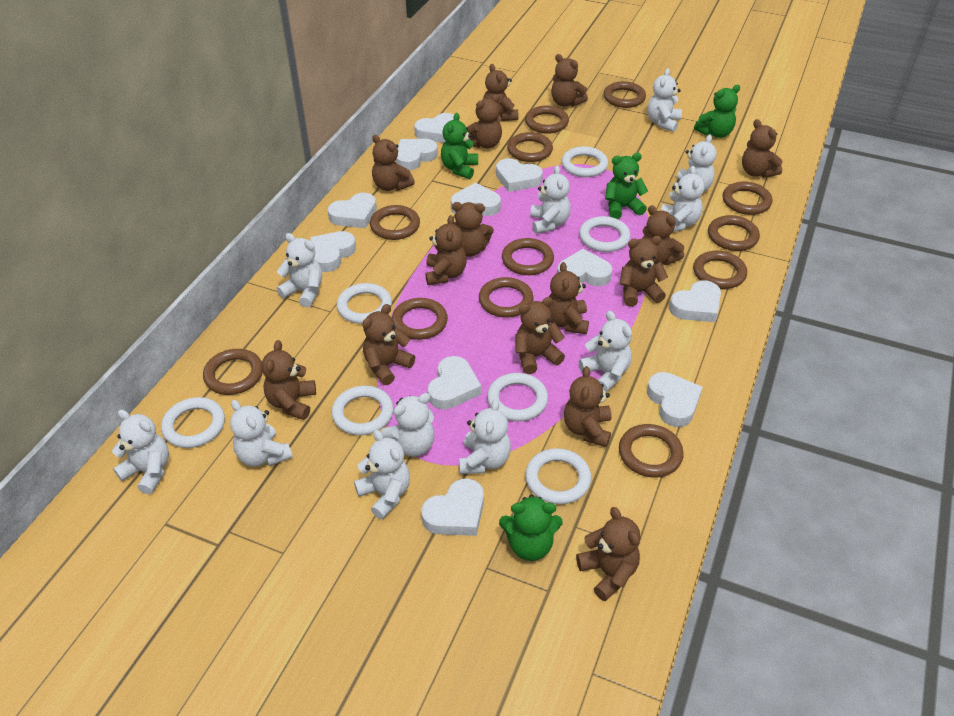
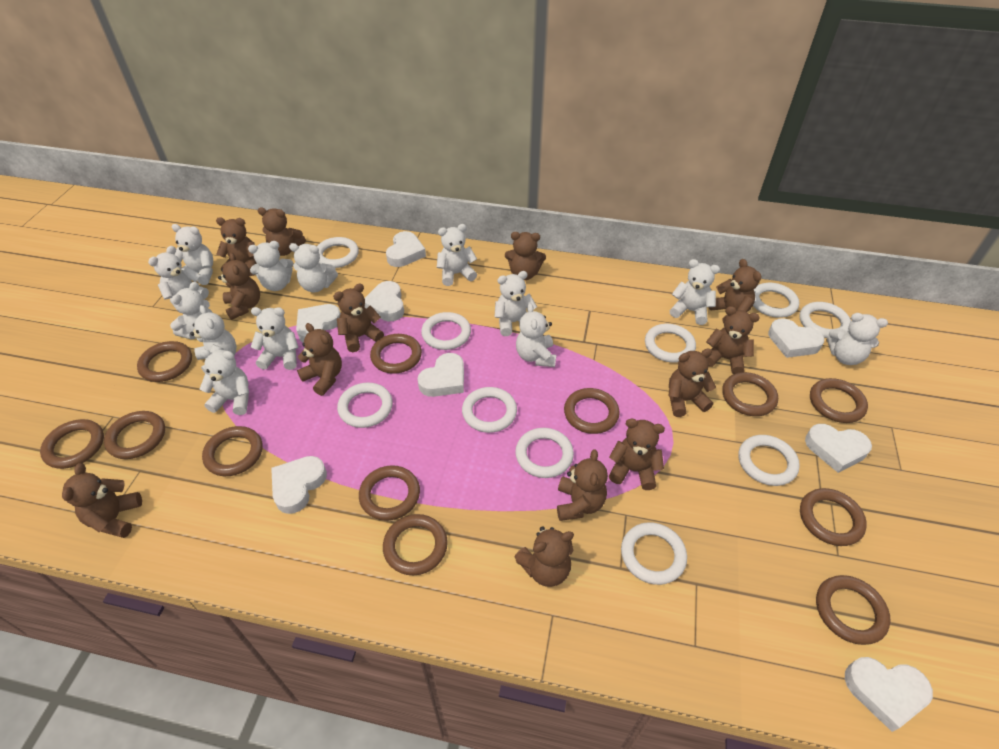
brown teddy bear: [261,340,316,420] [362,304,415,385] [372,134,415,191] [425,215,467,285] [452,202,494,257] [467,94,502,148] [483,64,518,121] [516,297,565,374] [549,262,589,334] [551,54,588,107] [564,366,611,447] [576,507,641,601] [620,236,668,307] [642,205,684,265] [742,119,783,178] = 15 -> [62,463,142,538] [216,217,256,276] [218,253,260,320] [257,207,306,256] [297,323,342,396] [333,284,384,352] [505,232,546,280] [515,526,574,587] [557,449,608,521] [609,419,665,490] [668,349,716,417] [706,306,760,374] [708,259,762,323] = 13
green teddy bear: [441,113,478,179] [499,495,563,561] [605,153,648,219] [694,85,740,138] = 4 -> none = 0
white heart: [310,231,356,272] [328,193,377,228] [396,139,438,170] [414,113,454,143] [421,479,484,536] [428,356,481,409] [451,183,501,216] [496,158,543,192] [557,249,612,287] [647,372,703,427] [669,280,721,322] = 11 -> [271,456,327,514] [296,304,341,343] [364,281,404,321] [386,231,426,267] [417,353,464,397] [768,319,824,358] [805,424,872,473] [845,657,933,732] = 8
white ring: [161,397,225,448] [332,386,394,435] [337,283,392,324] [487,373,548,421] [525,448,591,504] [562,147,608,177] [579,216,630,252] = 7 -> [317,237,359,268] [337,382,393,428] [421,312,471,350] [462,387,517,433] [515,428,574,478] [621,522,687,585] [645,324,696,362] [738,435,800,486] [753,283,799,318] [799,302,851,338] = 10
white teddy bear: [112,409,169,494] [230,400,293,467] [277,233,322,307] [354,430,410,519] [381,393,434,457] [459,399,511,474] [530,166,571,234] [579,311,632,392] [647,68,682,132] [661,166,704,232] [673,134,717,192] = 11 -> [148,246,209,313] [170,282,213,340] [172,224,213,285] [190,305,237,373] [199,349,249,415] [248,241,293,291] [251,307,299,370] [289,243,338,292] [437,224,477,286] [494,271,537,336] [516,303,556,367] [670,259,720,325] [827,313,888,365] = 13

